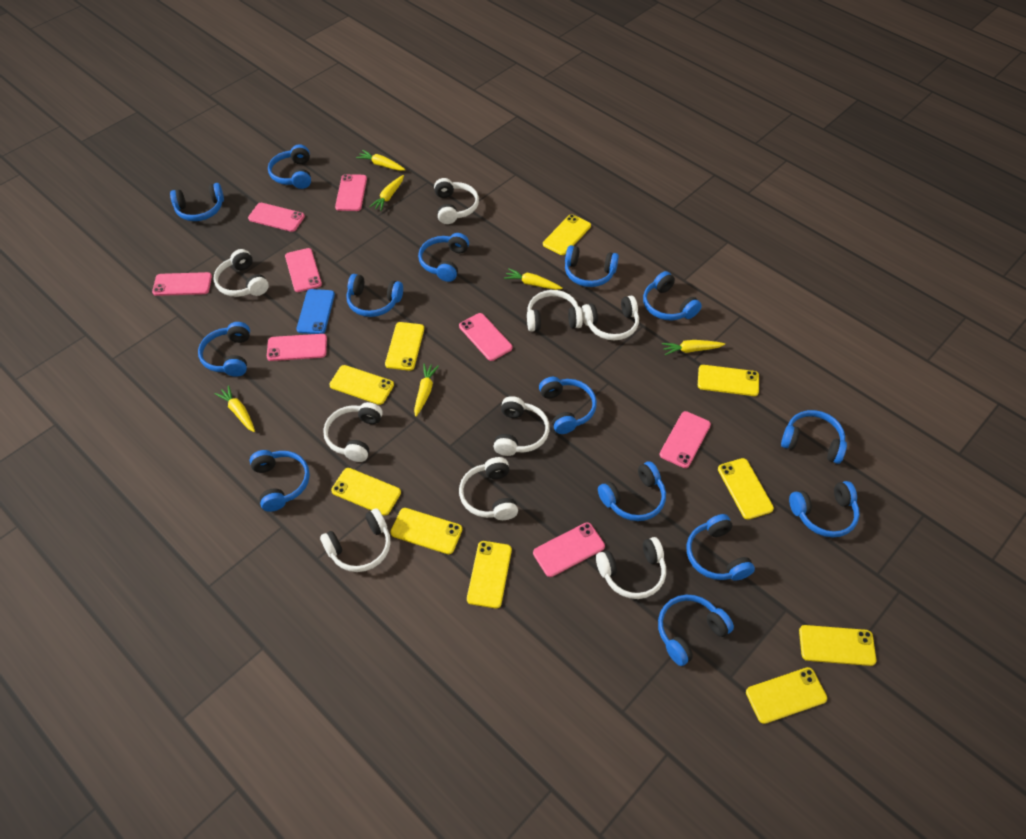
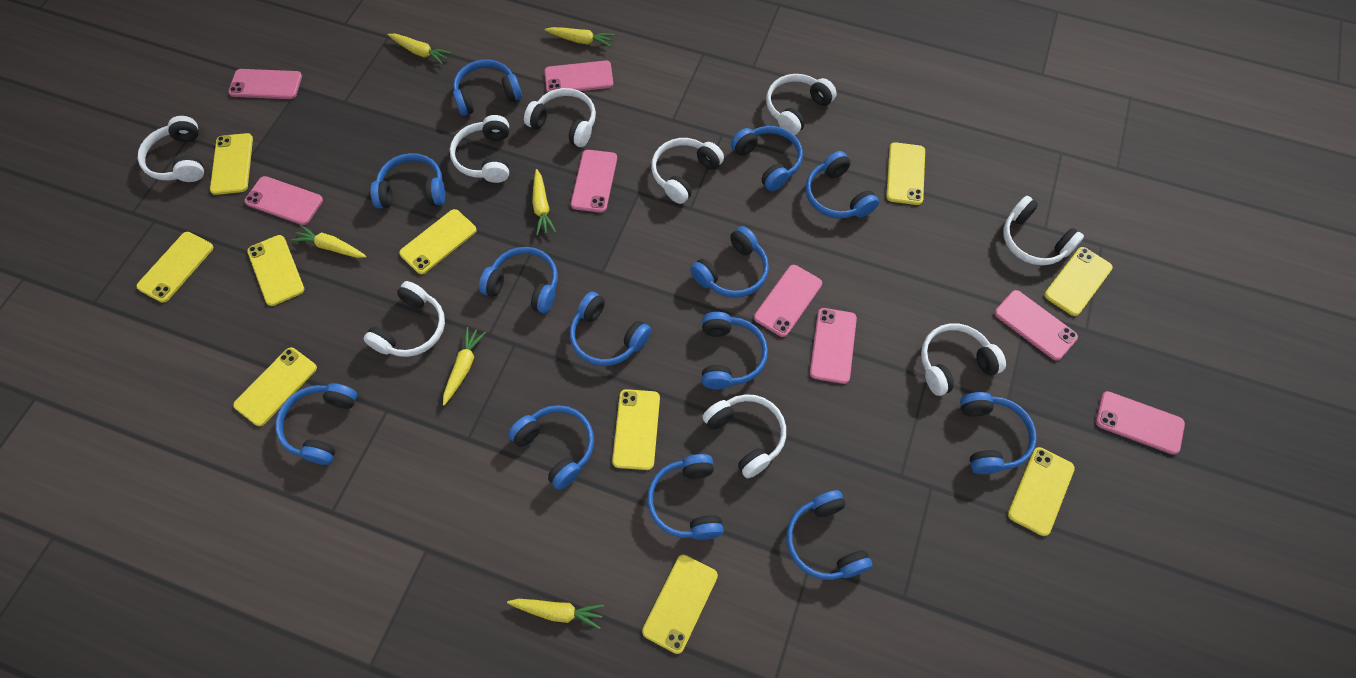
blue headphones: [170,183,224,221] [198,322,250,377] [250,450,310,512] [268,144,311,189] [346,274,403,317] [418,233,469,282] [539,377,597,434] [565,245,619,287] [598,462,666,521] [643,271,702,320] [658,595,734,666] [687,514,755,581] [781,410,847,464] [789,481,860,538] = 14 -> [275,383,357,465] [370,153,445,209] [453,59,522,116] [479,247,558,313] [508,405,594,490] [570,292,651,366] [647,454,724,540] [690,226,769,298] [702,312,768,389] [731,126,803,191] [786,490,872,580] [806,151,879,218] [960,392,1037,474] = 13
blue phone: [296,289,335,334] = 1 -> none = 0

